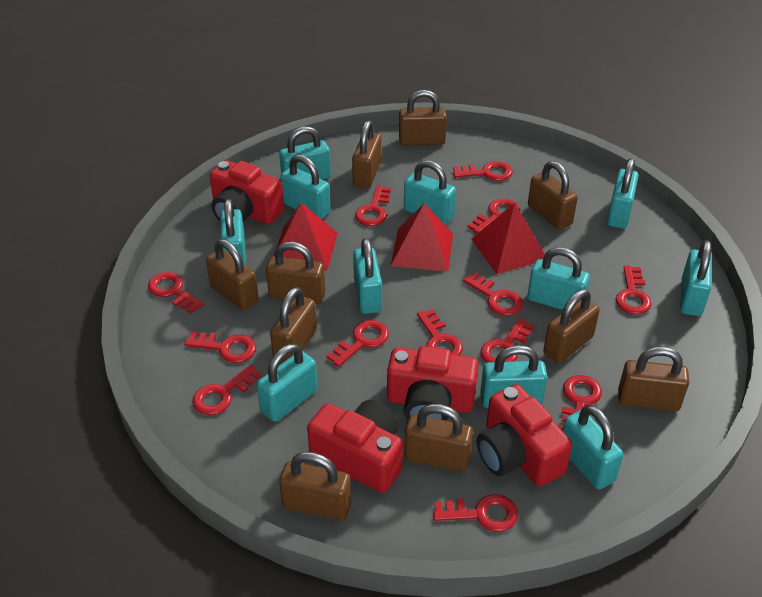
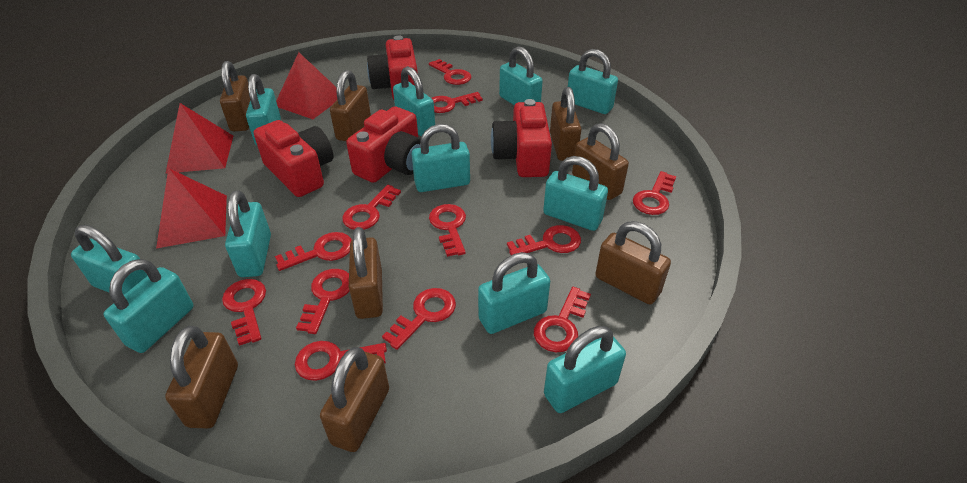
brown padlock: [206,239,259,311] [266,242,325,304] [270,287,317,363] [279,452,351,521] [352,121,381,188] [399,90,447,145] [404,404,473,472] [528,161,578,230] [543,289,600,363] [618,347,689,411] = 10 -> [165,326,238,429] [220,61,250,131] [320,347,389,452] [330,70,371,141] [349,227,383,319] [550,87,581,161] [572,123,629,200] [595,221,671,305] = 8
red key: [148,272,204,313] [184,332,256,363] [192,365,262,415] [326,320,389,367] [355,185,391,226] [417,309,463,355] [433,494,518,532] [453,161,513,181] [463,272,523,316] [467,199,520,234] [480,318,535,363] [560,375,602,430] [616,265,652,315] = 13 -> [222,279,266,346] [275,232,352,271] [295,341,387,381] [296,269,349,334] [342,185,401,230] [382,288,456,350] [429,59,471,85] [429,204,466,257] [431,92,483,113] [507,225,581,255] [534,287,591,352] [633,171,676,215] = 12

